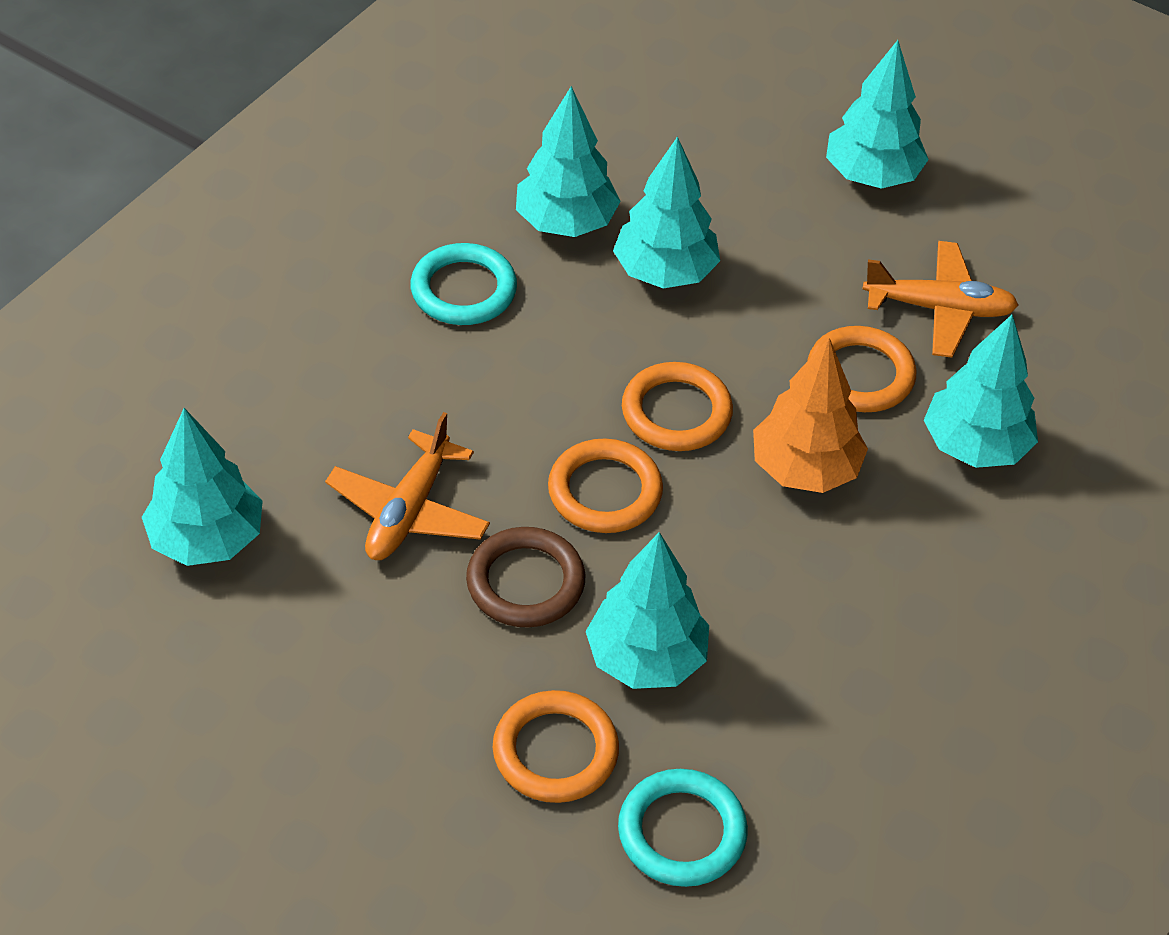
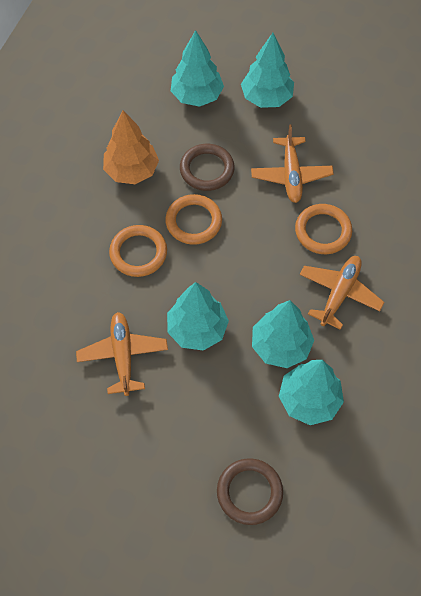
brown ring: [466,527,585,627] = 1 -> [180,144,235,191] [217,458,283,525] = 2
orange plane: [325,412,490,560] [863,241,1019,358] = 2 -> [76,312,168,396] [251,124,334,203] [300,256,385,330] = 3
orange ring: [493,690,619,803] [548,438,663,533] [622,362,733,451] [808,326,916,412] = 4 -> [109,225,167,277] [165,194,222,245] [295,204,352,254] = 3
turquoise ring: [410,243,517,325] [618,769,748,887] = 2 -> none = 0
turquoise tree: [142,408,263,566] [516,86,621,237] [586,532,709,689] [613,136,720,288] [826,40,929,189] [924,315,1038,468] = 6 -> [167,282,229,351] [171,30,224,107] [241,33,294,108] [252,300,314,368] [279,360,344,425] = 5

